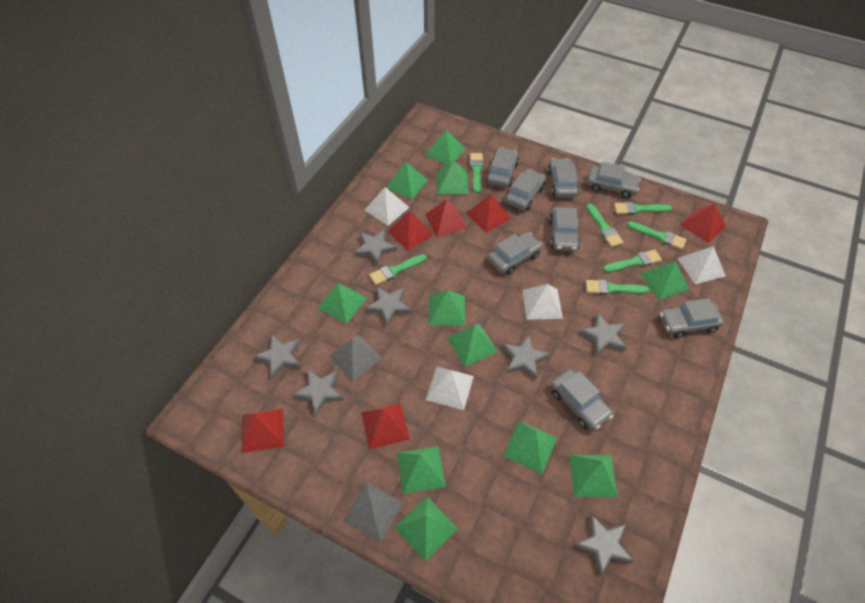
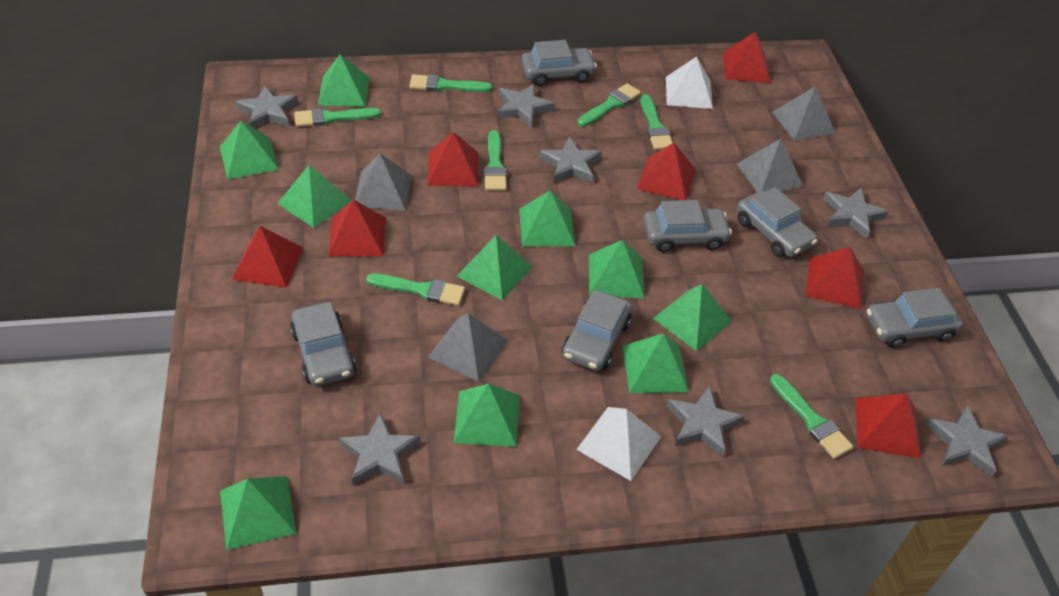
green pyramid: [318,283,367,324] [386,162,428,199] [395,497,458,562] [397,446,446,494] [425,130,466,165] [429,290,465,326] [437,161,469,195] [447,324,498,367] [503,421,557,474] [569,455,618,497] [640,261,689,300] = 11 -> [220,121,279,180] [220,476,296,550] [277,165,352,228] [318,54,369,107] [453,384,520,447] [457,235,532,300] [519,190,575,246] [589,240,645,298] [623,333,689,393] [653,284,732,352] = 10
grey car: [486,147,519,187] [488,232,542,275] [505,169,546,210] [547,158,579,198] [549,207,580,251] [551,369,613,430] [587,162,641,198] [660,298,724,338] = 8 -> [290,302,356,386] [521,40,597,86] [562,290,632,371] [643,200,732,252] [737,187,817,257] [866,288,963,348] = 6
grey pyramid: [329,335,383,382] [343,482,403,543] = 2 -> [355,154,412,211] [427,313,508,382] [737,139,803,192] [772,86,835,141] = 4
red pyramid: [242,409,284,453] [361,403,410,449] [387,211,434,251] [425,199,467,237] [466,194,511,233] [680,203,726,243] = 6 -> [232,226,303,288] [328,199,386,256] [427,132,479,186] [637,143,696,200] [723,32,770,83] [806,247,863,309] [855,394,921,458] = 7
white pyramid: [364,187,410,226] [426,367,474,410] [522,284,563,320] [677,246,726,284] = 4 -> [576,407,662,481] [666,56,713,109] = 2

